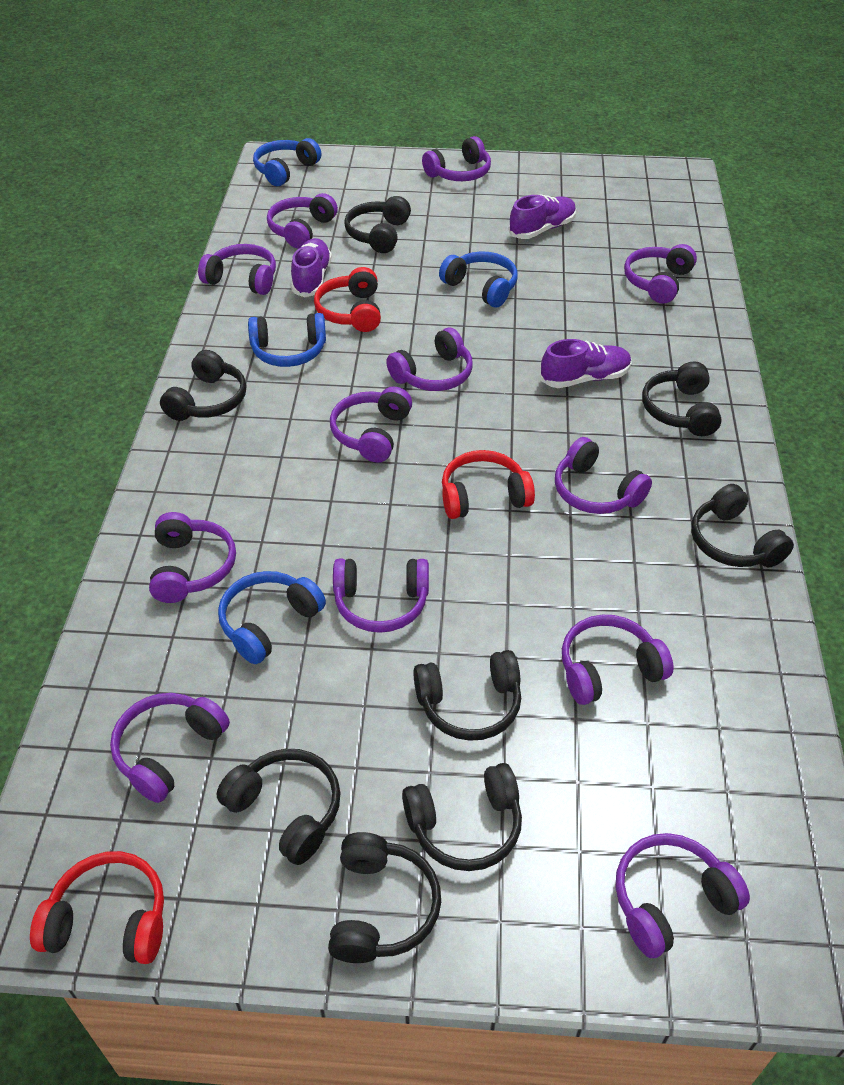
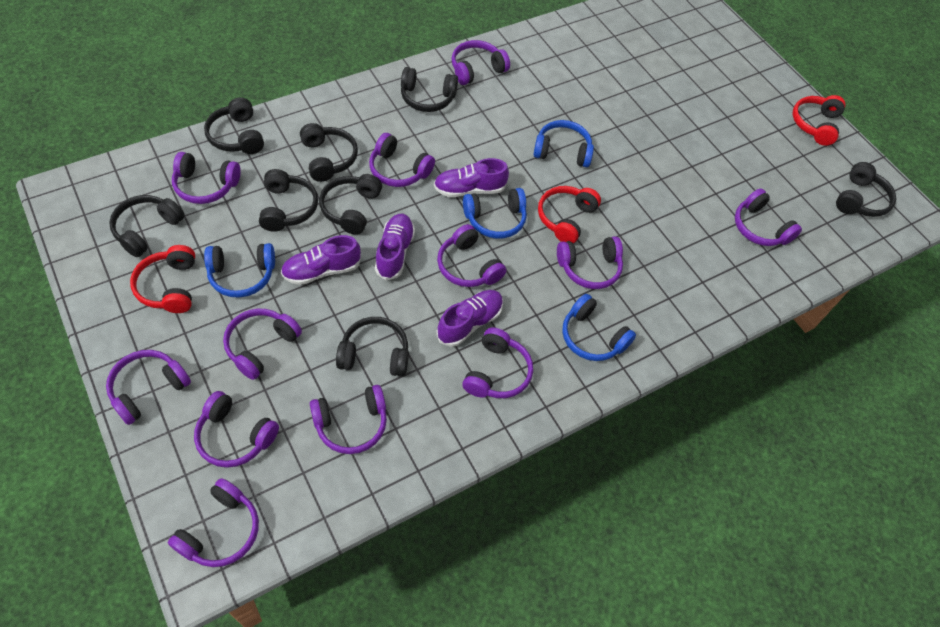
purple shoe: [291,238,332,297] [508,194,576,239] [540,339,631,388] = 3 -> [281,235,361,285] [375,214,415,280] [434,158,509,197] [436,290,503,347] = 4

